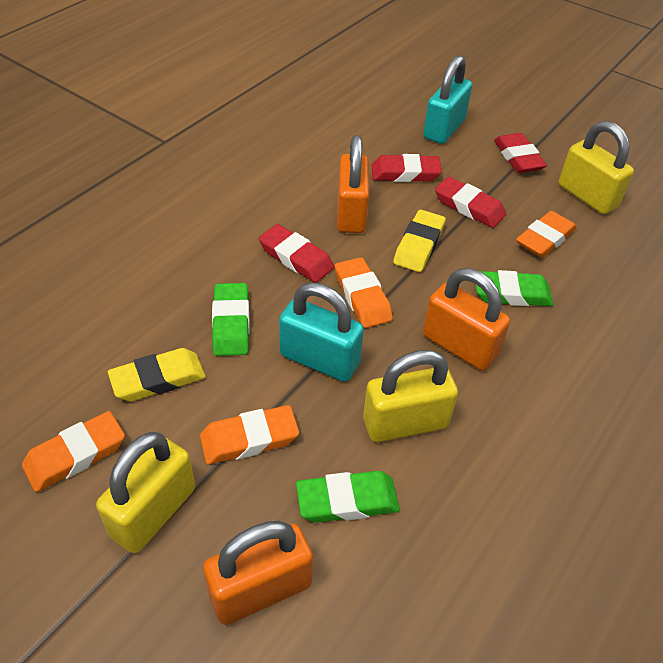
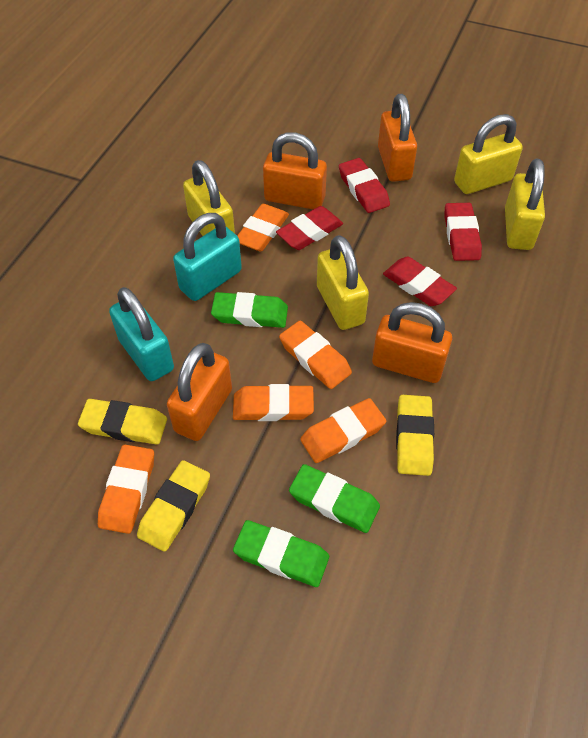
orange eraser: [22,411,125,492] [200,405,299,464] [335,257,393,328] [516,211,576,258] = 4 -> [98,445,154,534] [233,384,314,421] [237,204,289,251] [279,321,352,389] [300,398,386,463] = 5
orange padlock: [203,521,313,625] [337,135,369,233] [423,268,510,371] = 3 -> [167,343,232,441] [263,132,327,209] [372,302,452,383] [378,94,417,182] = 4
yellow eraser: [108,348,206,401] [393,210,446,272] = 2 -> [78,399,167,444] [137,460,210,552] [396,395,434,476] = 3
yellow padlock: [96,432,195,553] [363,350,458,442] [559,121,634,214] = 3 -> [183,160,235,236] [317,235,369,330] [454,114,523,194] [505,159,545,250] = 4

